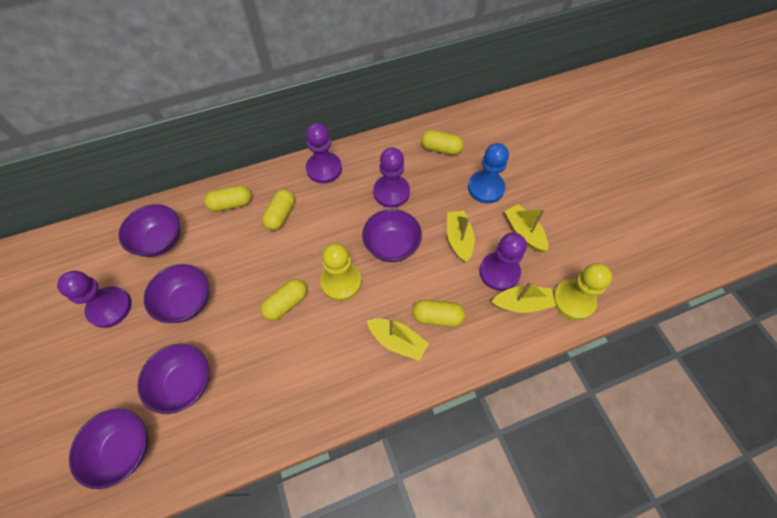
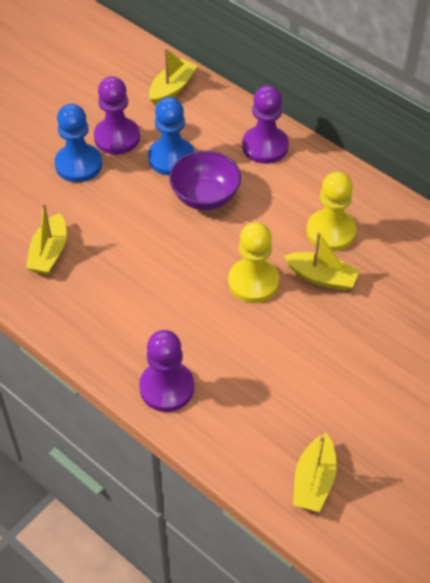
blue pawn: [468,143,509,203] = 1 -> [55,104,102,182] [148,97,195,176] = 2
purple bowl: [69,408,148,489] [119,204,180,257] [137,344,209,414] [144,264,209,323] [362,209,422,262] = 5 -> [169,151,241,210] = 1
purple pawn: [57,271,132,328] [306,123,342,184] [373,147,410,208] [479,232,527,291] = 4 -> [94,76,140,155] [139,330,194,412] [242,85,289,164] = 3
yellow capsule: [204,185,252,212] [260,279,307,321] [262,189,295,231] [412,300,465,327] [421,130,464,155] = 5 -> none = 0

